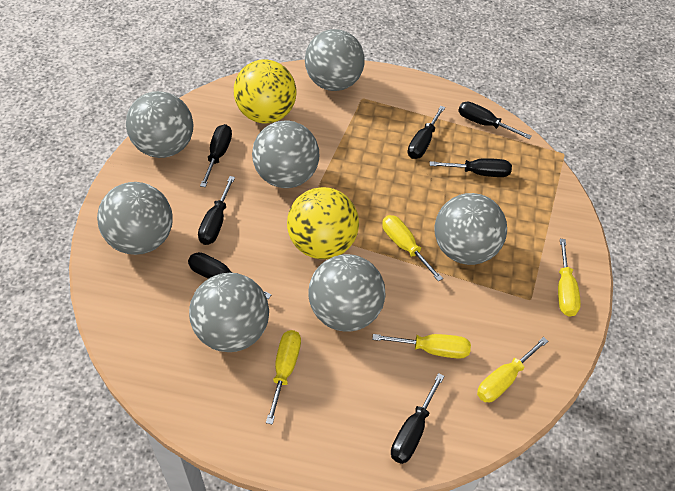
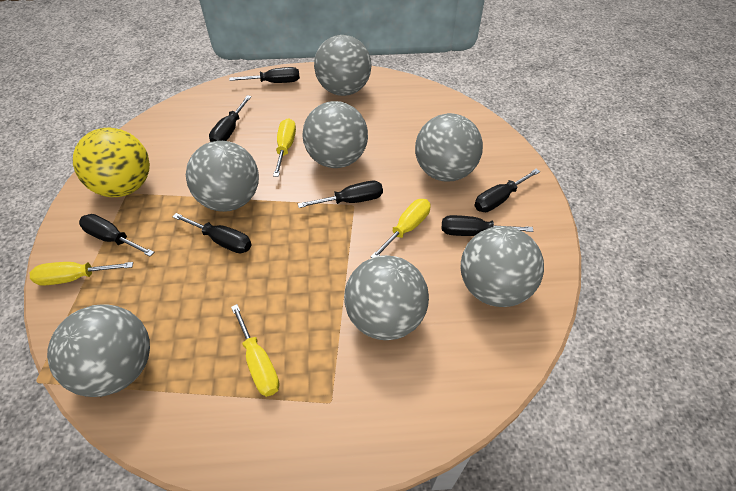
yellow ball: [234,59,296,124] [287,187,359,259] = 2 -> [73,128,150,197] = 1
yellow screwdriver: [266,330,301,425] [372,334,471,359] [382,215,443,282] [477,337,548,402] [558,239,581,317] = 5 -> [30,262,133,286] [231,304,279,397] [273,118,296,177] [370,199,431,258] = 4

